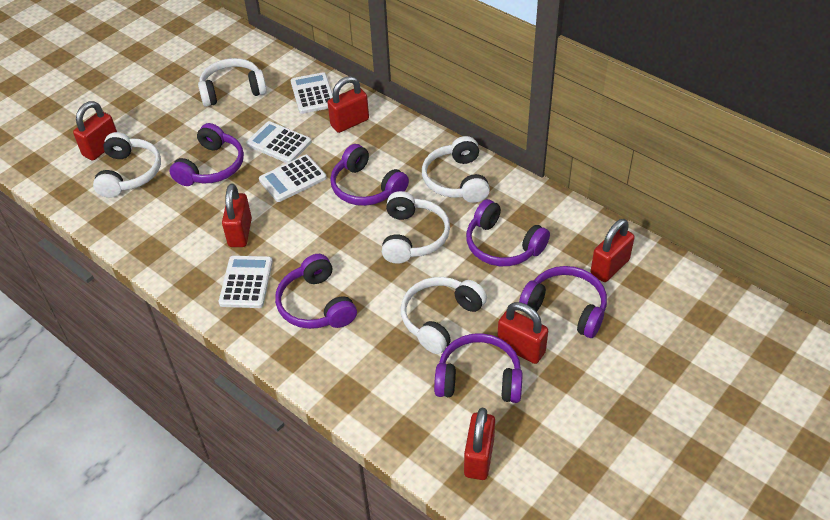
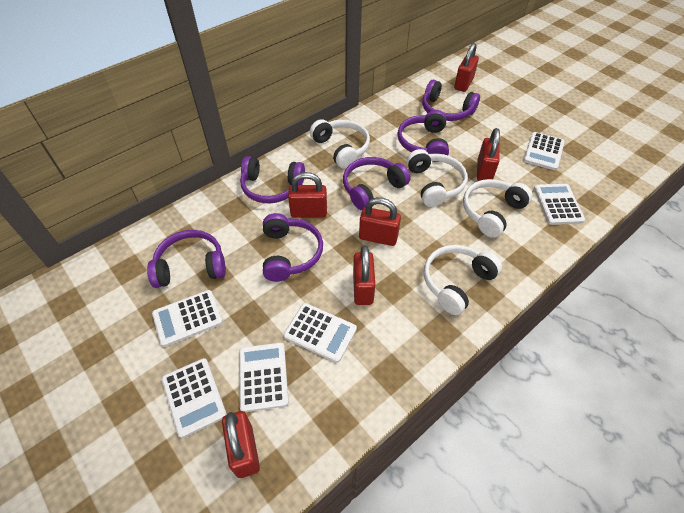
white calculator: [219,256,273,308] [246,121,312,163] [259,155,327,202] [291,72,333,114] = 4 -> [152,290,223,347] [162,358,227,438] [239,343,289,412] [283,303,357,363] [523,132,565,170] [534,184,585,225] = 6
white headphones: [93,132,161,198] [198,58,267,107] [382,191,450,264] [401,277,487,354] [422,136,490,203] = 5 -> [310,119,370,169] [406,149,467,207] [424,245,502,315] [463,179,532,238] = 4

